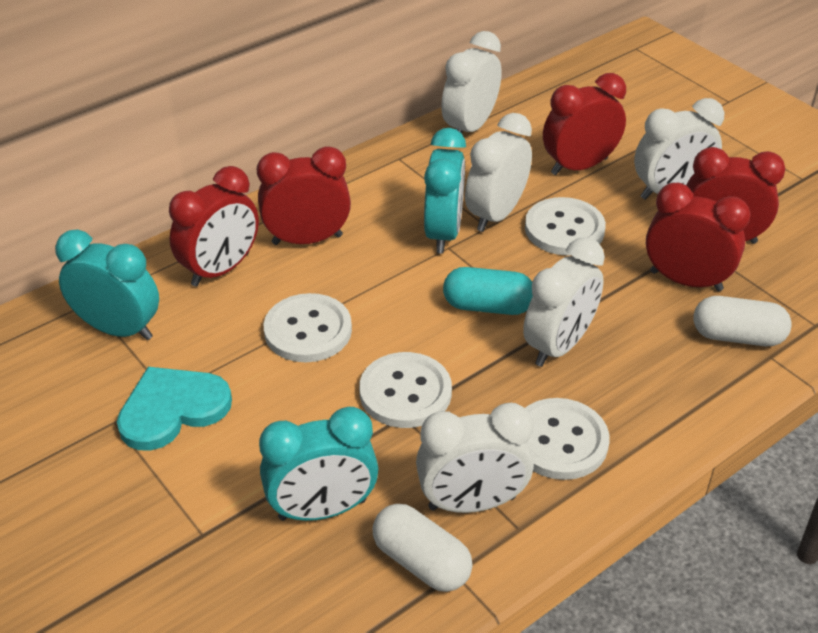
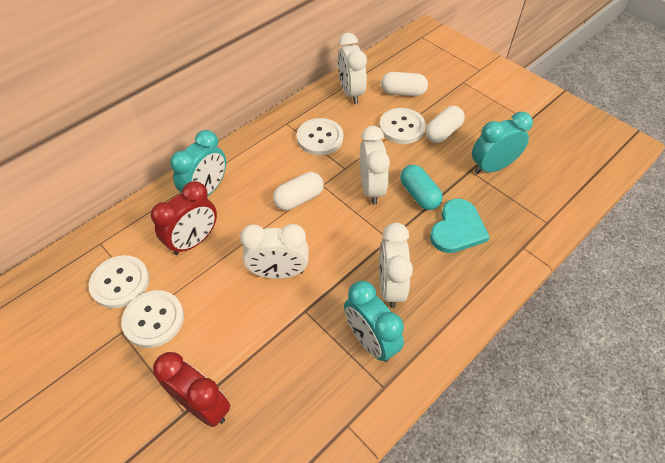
red clock: [169,166,259,287] [257,146,351,245] [543,73,626,175] [646,183,751,291] [686,147,785,244] = 5 -> [151,181,217,255] [153,352,230,427] = 2
white capsule: [373,504,473,592] [694,296,792,346] = 2 -> [273,172,324,210] [381,72,428,96] [425,106,465,143] = 3
white clock: [416,403,534,513] [441,31,502,134] [465,113,532,232] [523,237,605,367] [634,98,724,200] = 5 -> [240,224,308,279] [337,33,367,104] [360,126,390,205] [379,222,413,308] = 4

